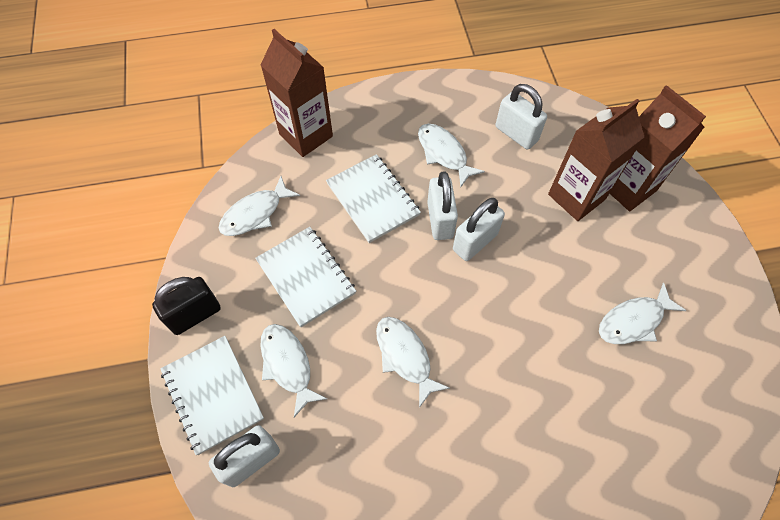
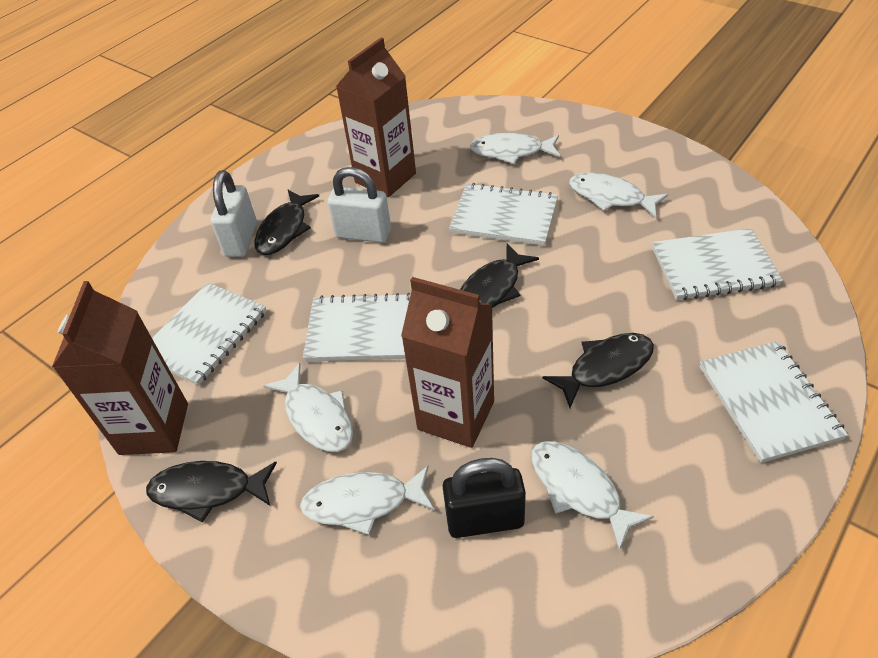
black fish: none = 0 -> [146,461,277,522] [255,190,319,255] [460,244,539,308] [543,333,654,408] = 4
white notebook: [161,336,264,455] [255,227,356,327] [326,154,421,243] = 3 -> [152,283,267,386] [303,293,410,362] [449,183,558,246] [652,228,783,300] [700,341,848,463] = 5
white padlock: [209,425,280,487] [427,171,458,240] [453,198,505,261] [496,84,547,149] = 4 -> [211,170,257,257] [328,167,391,243] = 2

